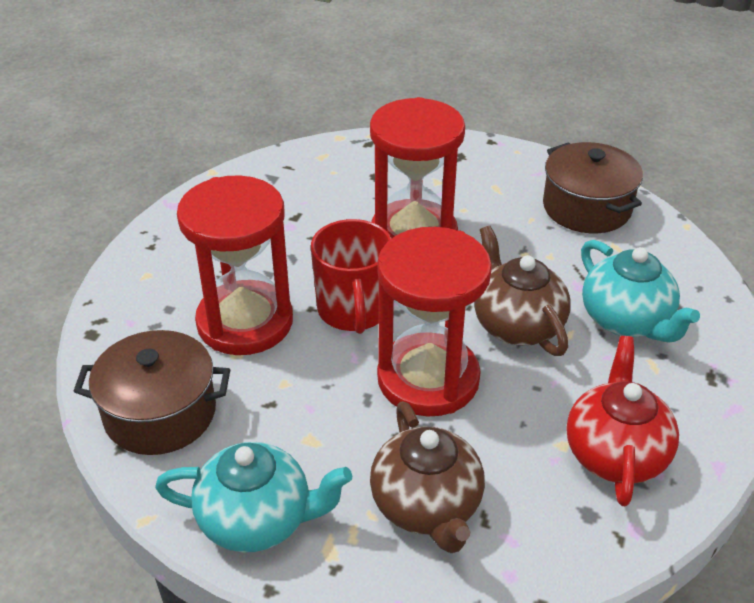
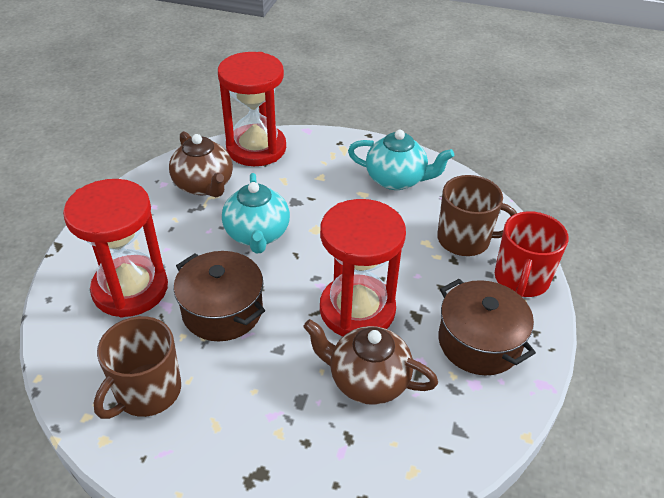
brown mug: none = 0 -> [94,316,181,419] [437,175,517,256] = 2
red teapot: [567,336,679,507] = 1 -> none = 0

